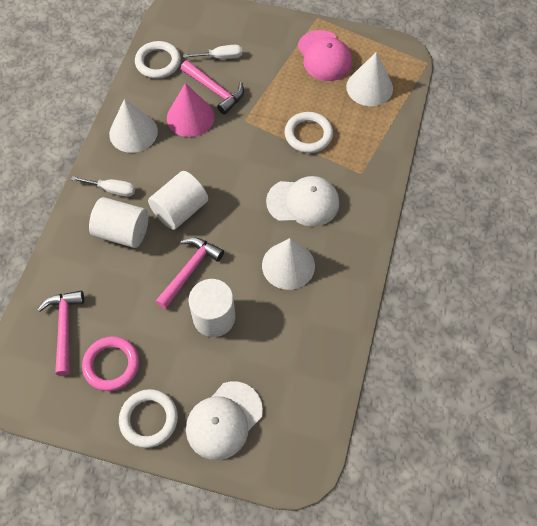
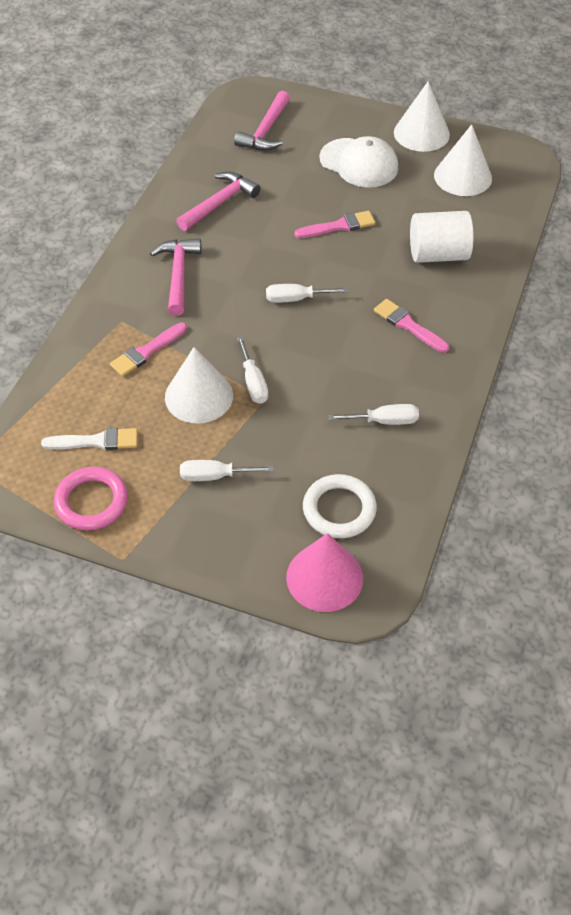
pink brush: none = 0 -> [110,323,187,377] [294,211,375,238] [374,299,449,353] = 3
pink cap: [298,30,352,81] = 1 -> none = 0
white brush: none = 0 -> [41,428,138,450] = 1
white cap: [186,381,263,460] [266,176,339,227] = 2 -> [319,136,398,188] = 1
white cylinder: [89,197,148,248] [148,171,208,230] [189,279,235,337] = 3 -> [410,211,474,263] = 1
white ring: [119,389,178,448] [135,41,181,79] [285,112,333,153] = 3 -> [303,474,377,538] = 1
white screwdriver: [71,176,135,197] [183,45,242,59] = 2 -> [180,460,274,481] [237,336,268,404] [266,284,349,303] [328,404,419,425] = 4

